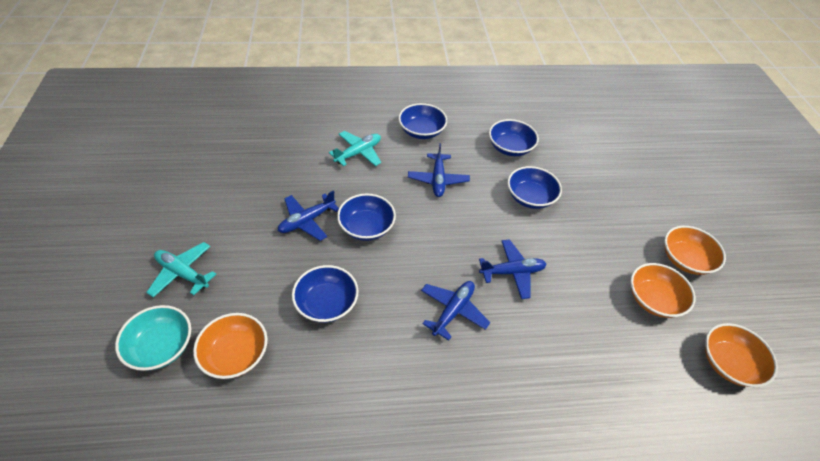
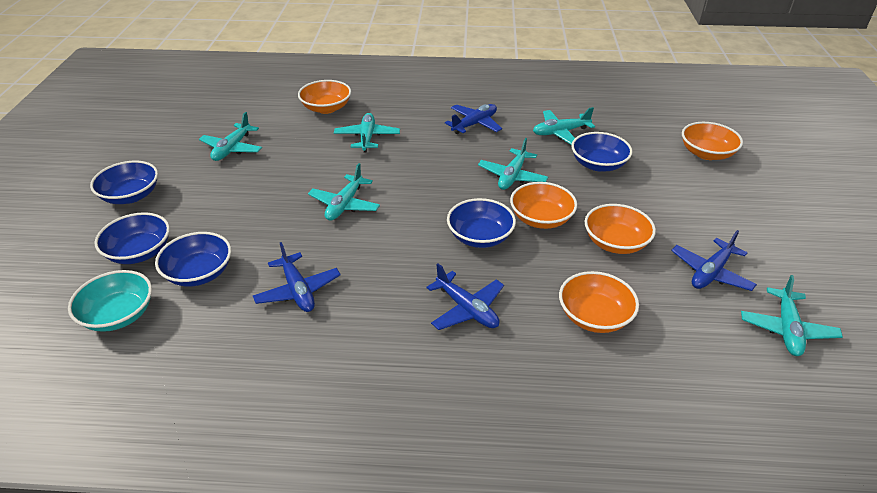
orange bowl: [193,313,267,379] [630,263,695,318] [664,226,726,275] [705,323,778,387] = 4 -> [298,80,351,114] [510,182,577,229] [559,271,639,333] [584,204,656,254] [682,122,743,160] = 5
turquoise plane: [146,242,216,298] [329,131,381,166] = 2 -> [199,112,262,161] [308,163,380,221] [334,113,400,153] [478,138,548,190] [533,107,595,145] [741,275,843,356] = 6

